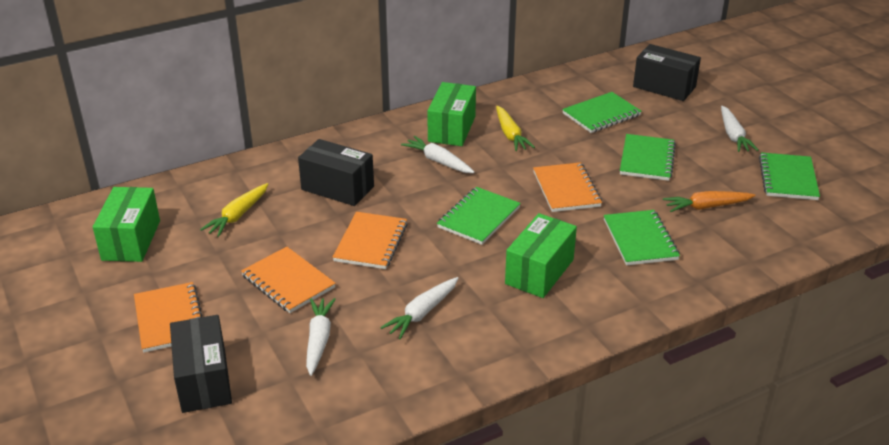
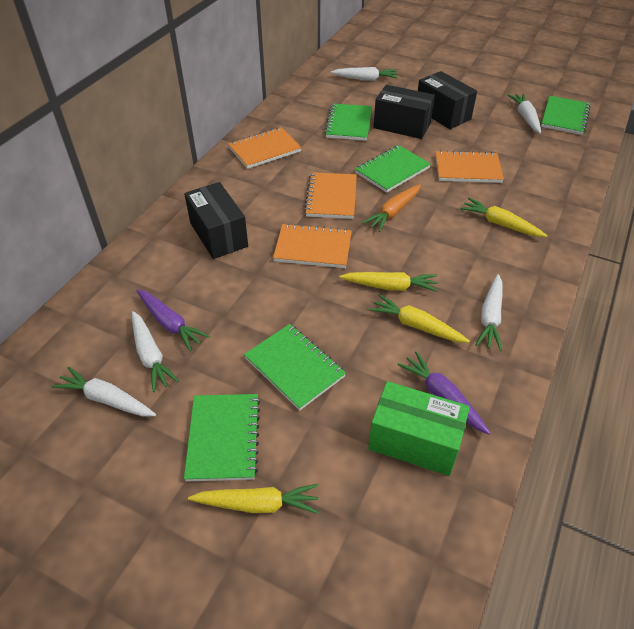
green box: [93,187,160,262] [427,82,476,146] [505,213,577,298] = 3 -> [368,381,470,476] = 1
purple carrot: none = 0 -> [136,289,210,351] [398,351,491,435] = 2
white carrot: [306,298,336,376] [380,277,458,339] [401,136,474,173] [721,106,758,152] = 4 -> [52,367,156,417] [132,311,179,392] [330,67,398,81] [476,274,502,351] [508,94,541,134] = 5
yellow carrot: [200,183,268,237] [496,106,535,151] = 2 -> [188,484,319,514] [339,272,438,292] [369,294,470,343] [460,198,548,237] = 4

